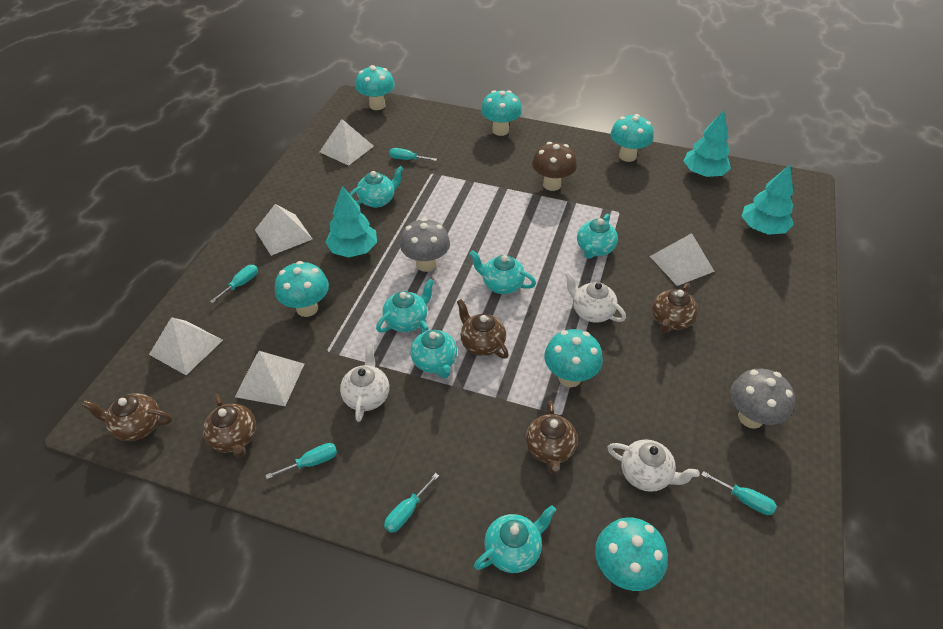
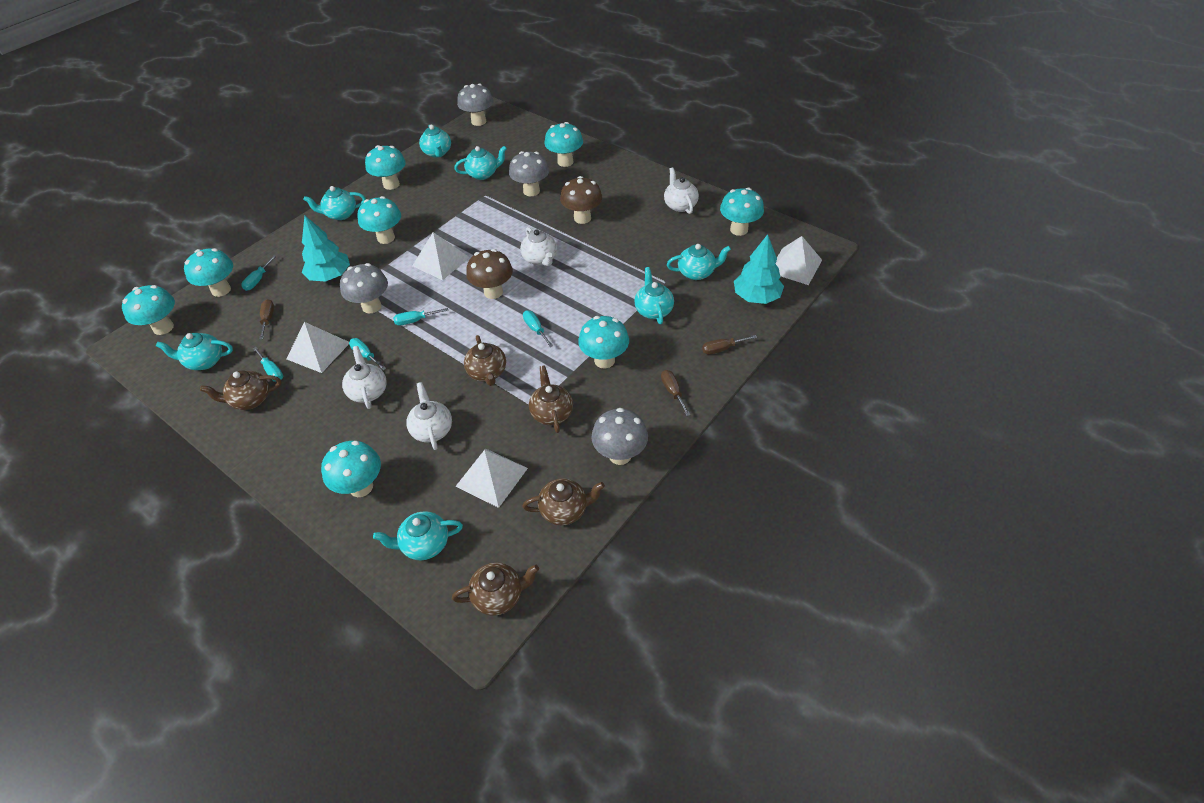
brown mushroom: [532,142,577,191] = 1 -> [466,249,513,299] [560,176,602,224] = 2
brown screwdriver: none = 0 -> [259,299,274,340] [661,370,690,416] [702,335,757,355] = 3
grey mushroom: [400,218,450,272] [730,369,795,429] = 2 -> [340,263,388,313] [457,84,494,126] [509,151,549,196] [591,408,648,465] = 4
turquoise mushroom: [275,261,329,317] [355,65,395,110] [481,90,522,136] [544,329,603,387] [595,518,668,591] [610,114,654,162] = 6 -> [122,285,175,335] [184,248,233,297] [321,441,381,497] [358,196,401,244] [365,145,406,190] [545,122,583,167] [578,316,629,368] [720,188,764,236] = 8
turquoise teapot: [350,166,404,208] [376,279,434,333] [411,321,457,379] [469,250,536,294] [474,505,556,573] [577,214,618,259] = 6 -> [156,333,233,370] [303,186,366,220] [373,511,463,560] [419,125,451,158] [454,146,507,180] [634,267,674,324] [667,244,731,280] = 7
turquoise tree: [325,186,377,258] [683,110,731,177] [741,165,794,235] = 3 -> [302,216,350,282] [734,234,784,304] = 2
white pyramid: [149,317,223,375] [235,351,304,406] [255,204,312,256] [320,119,374,166] [650,233,715,286] = 5 -> [286,322,349,373] [412,232,469,280] [456,448,528,508] [776,236,822,285] = 4
white teapot: [340,343,389,422] [565,271,626,323] [607,439,700,492] = 3 -> [342,346,387,409] [406,382,452,450] [520,227,557,266] [664,167,699,214] = 4

